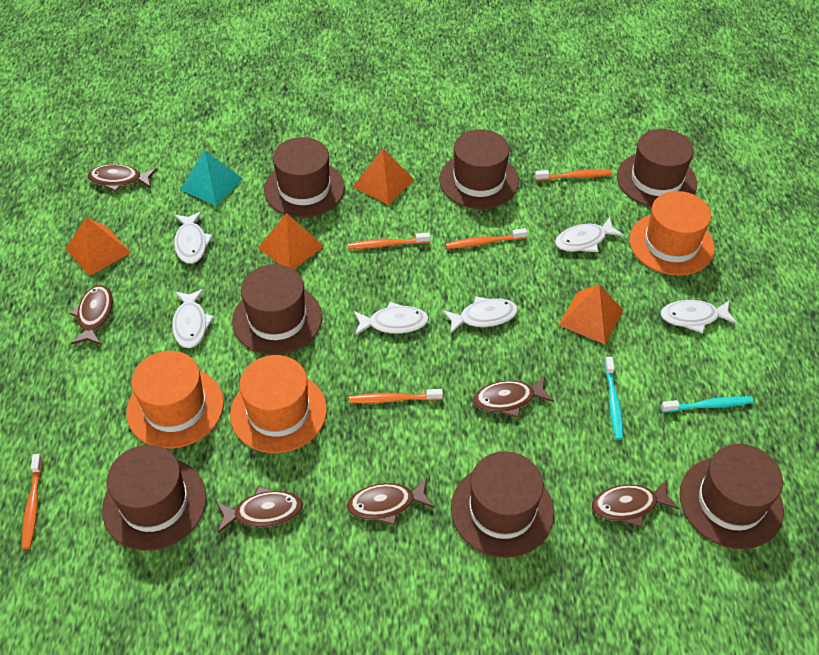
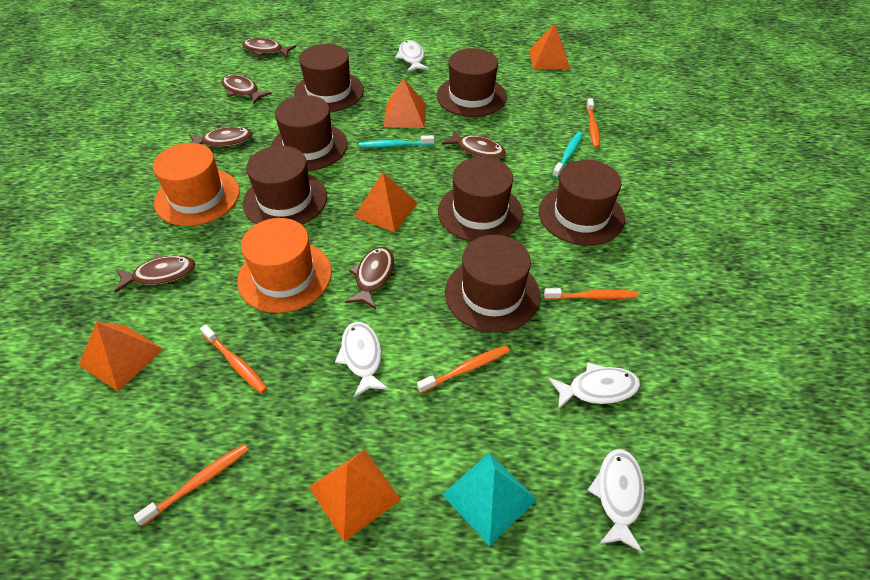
orange hat: [126,351,224,449] [230,355,327,453] [629,191,715,276] = 3 -> [153,143,240,226] [237,218,332,313] = 2
orange pyramid: [66,217,131,276] [258,213,324,269] [353,149,414,205] [559,285,623,344] = 4 -> [79,322,163,391] [309,449,401,541] [354,172,417,232] [383,78,426,128] [529,23,570,69] = 5
white fish: [172,289,214,348] [174,211,213,264] [354,302,429,335] [442,296,518,334] [555,217,624,252] [661,300,737,333] = 6 -> [335,322,389,398] [395,40,429,72] [548,362,640,410] [588,449,645,553] = 4

